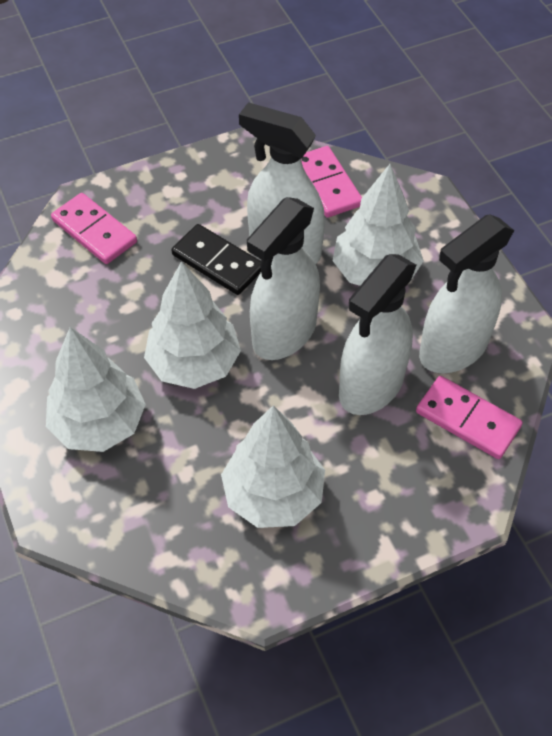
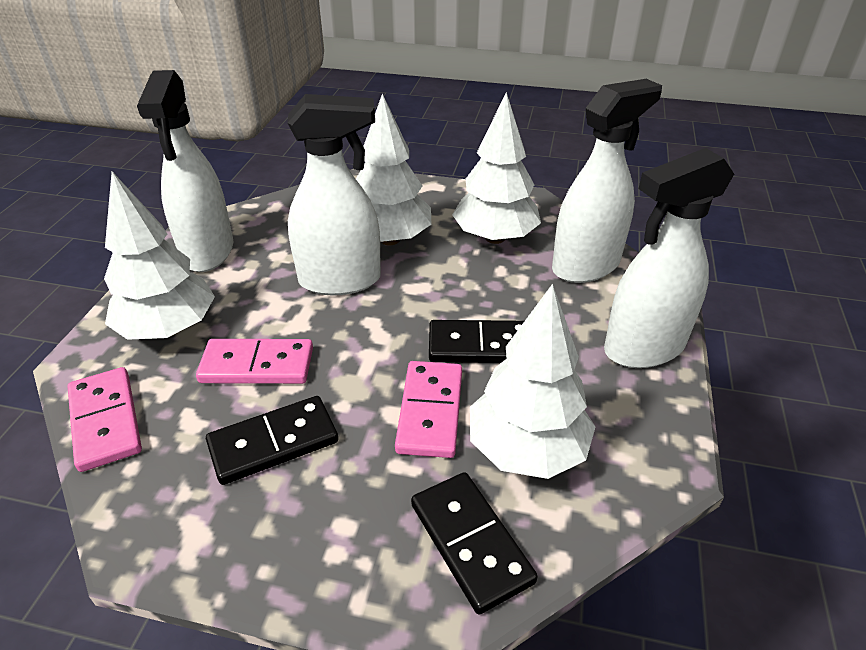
black domino: [171,224,261,295] = 1 -> [206,396,338,485] [411,472,538,614] [429,320,524,363] = 3

